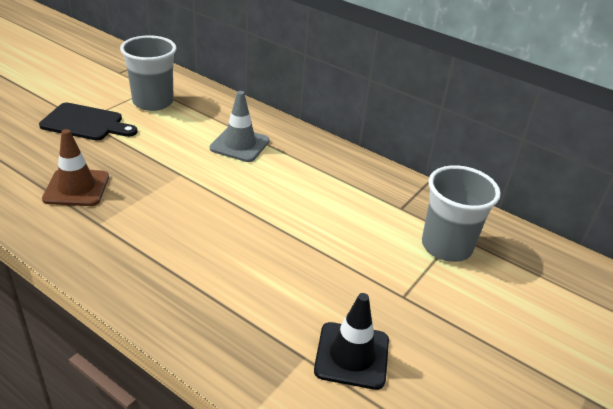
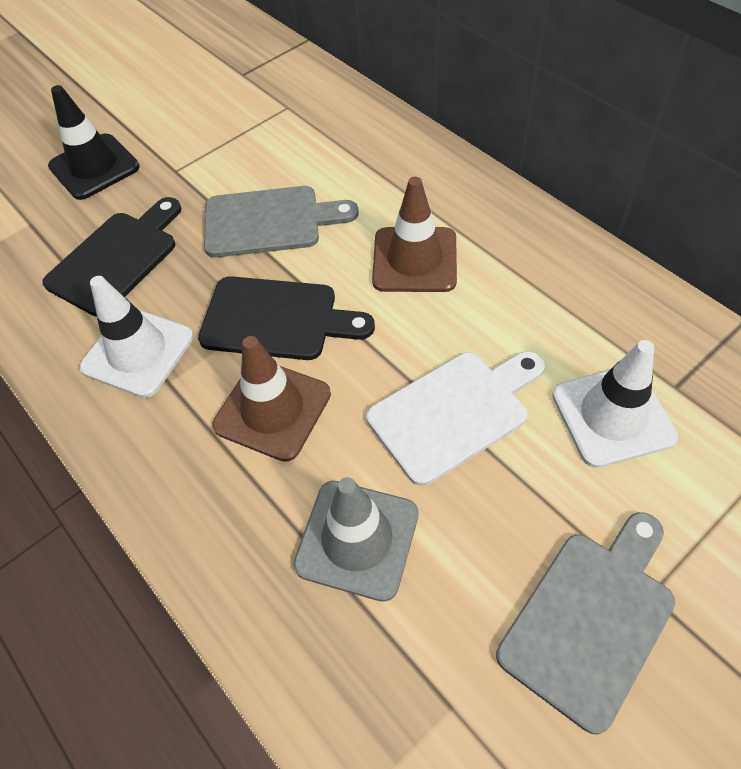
black cutting board: [39,103,138,140] = 1 -> [43,197,181,317] [198,276,375,360] = 2
brown traffic cone: [42,129,109,206] = 1 -> [212,336,331,462] [372,177,457,292] = 2
grey cup: [120,35,176,111] [422,165,501,262] = 2 -> none = 0
grey cutting board: none = 0 -> [204,186,359,258] [496,512,675,734] = 2
white cutting board: none = 0 -> [367,351,545,486] = 1
white traffic cone: none = 0 -> [80,276,194,398] [552,340,678,468] = 2

